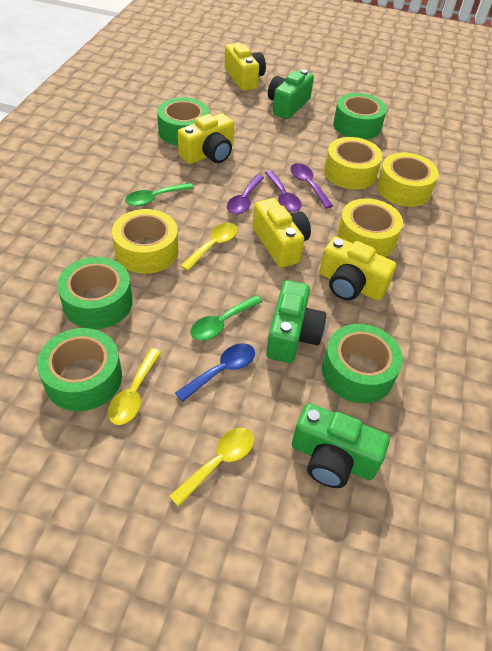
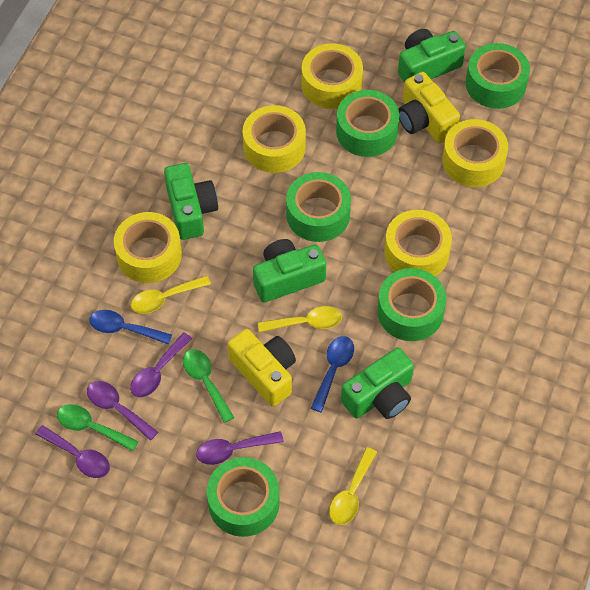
blue spoon: [175,343,255,402] = 1 -> [89,310,172,345] [311,336,354,412] = 2
green camera: [266,280,326,363] [268,69,314,119] [292,403,390,488] = 3 -> [164,163,218,240] [253,239,326,302] [341,348,414,419] [398,29,466,83] = 4
purple spoon: [227,175,264,215] [265,170,302,212] [290,163,333,209] = 3 -> [35,425,110,478] [87,381,158,441] [130,333,192,397] [196,431,284,465] = 4
yellow camera: [178,113,234,164] [225,43,266,91] [253,198,311,268] [319,237,396,301] = 4 -> [228,329,296,407] [399,72,460,143] = 2
yellow tape: [112,209,178,274] [324,137,383,189] [337,198,403,257] [377,153,439,207] = 4 -> [114,212,182,283] [243,105,306,173] [301,43,363,109] [384,210,452,276] [442,119,508,187] = 5

